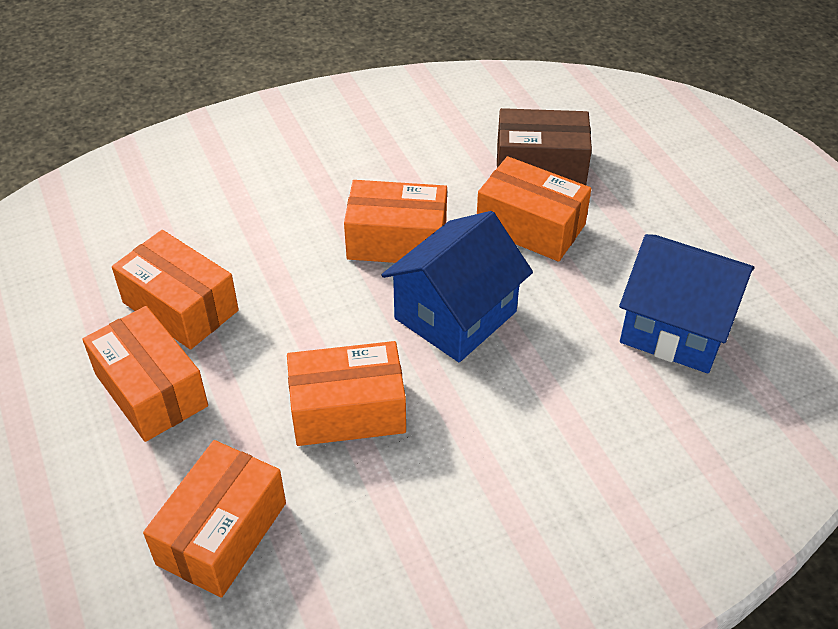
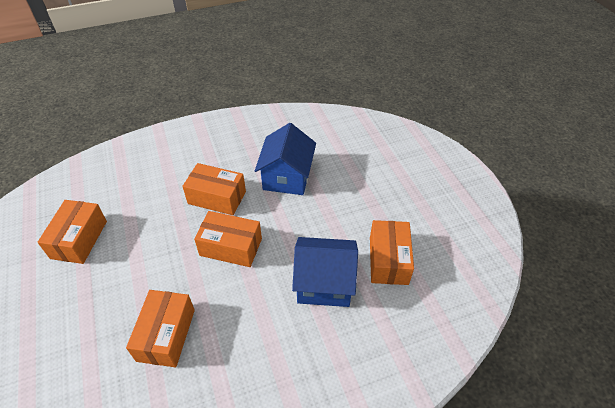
brown box: [497,108,592,185] = 1 -> none = 0
orange box: [82,306,208,442] [112,230,239,350] [143,440,286,598] [287,341,406,446] [344,180,447,263] [477,156,591,262] = 6 -> [37,200,107,264] [126,290,195,367] [182,163,246,215] [194,211,262,267] [370,220,414,285] = 5

